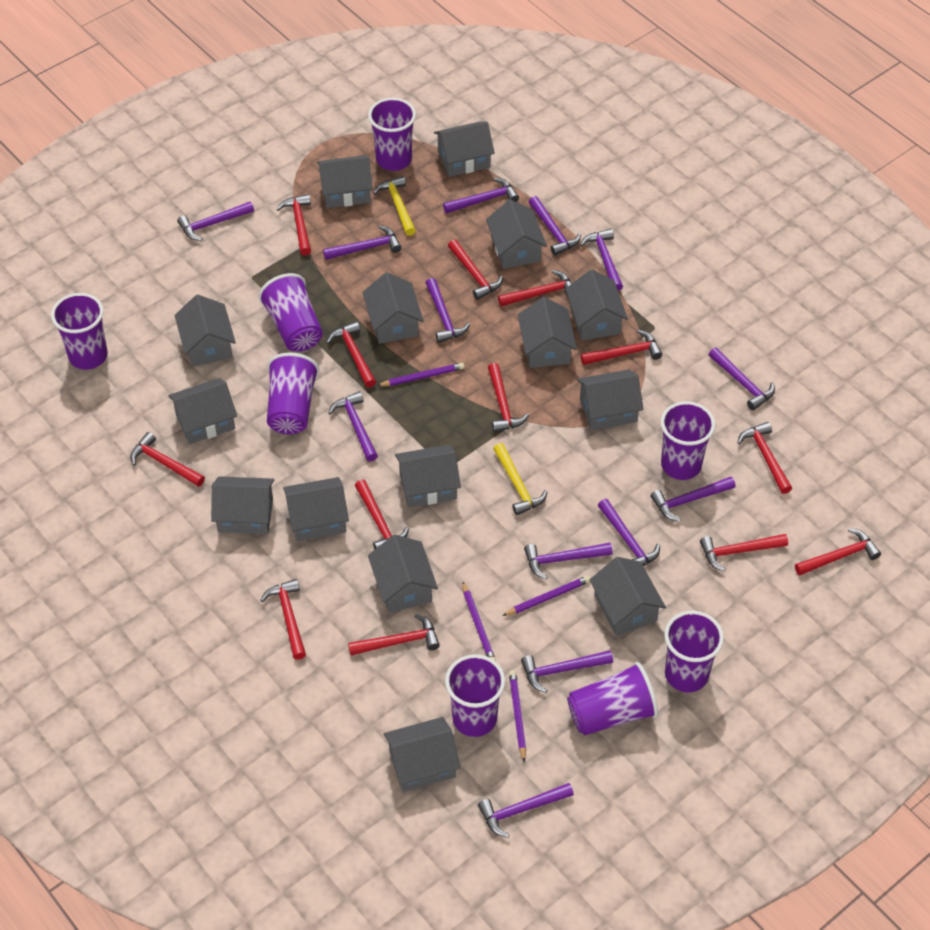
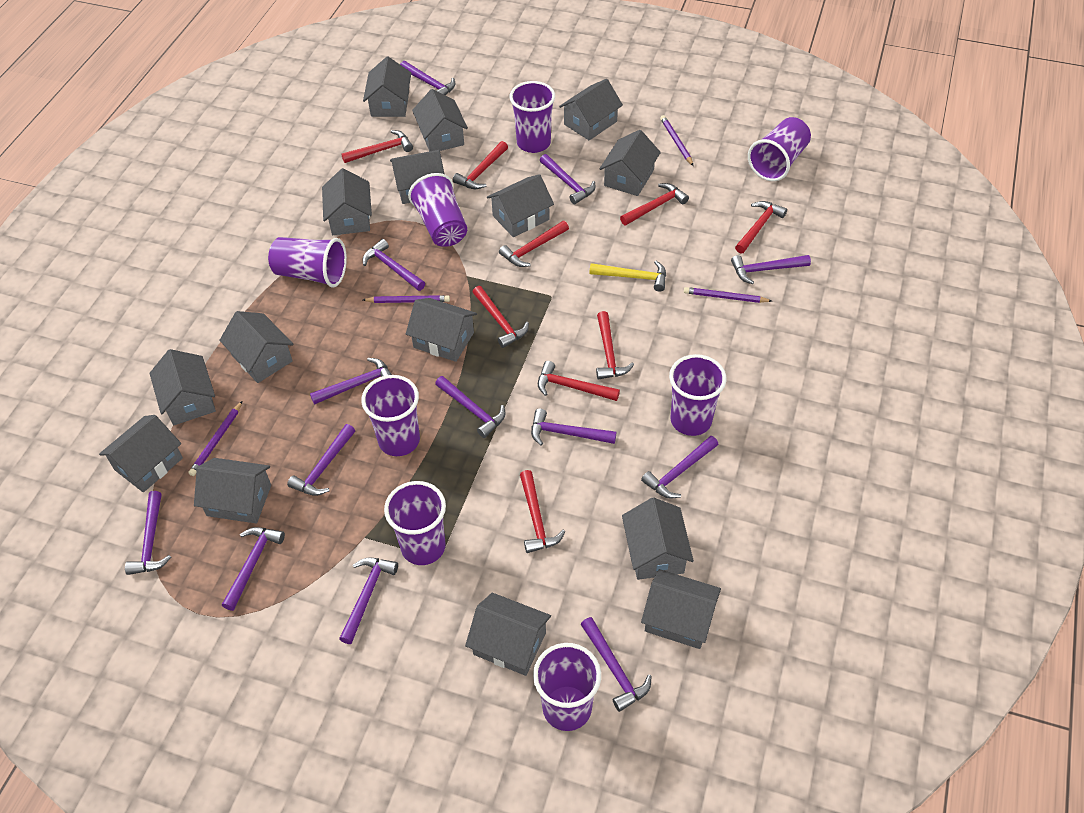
red hammer: [130,432,205,487] [260,579,306,660] [277,194,311,256] [326,321,376,388] [348,614,440,655] [355,480,409,549] [448,239,503,300] [488,363,529,432] [498,270,572,307] [581,330,662,365] [700,534,788,571] [737,422,792,494] [795,528,881,576] = 13 -> [341,130,413,163] [453,141,508,189] [473,286,529,348] [499,221,569,267] [520,470,565,553] [538,361,620,401] [596,311,634,379] [620,183,689,225] [735,201,787,253] = 9
yellow hammer: [373,176,416,236] [493,443,547,515] = 2 -> [589,261,666,292] = 1

